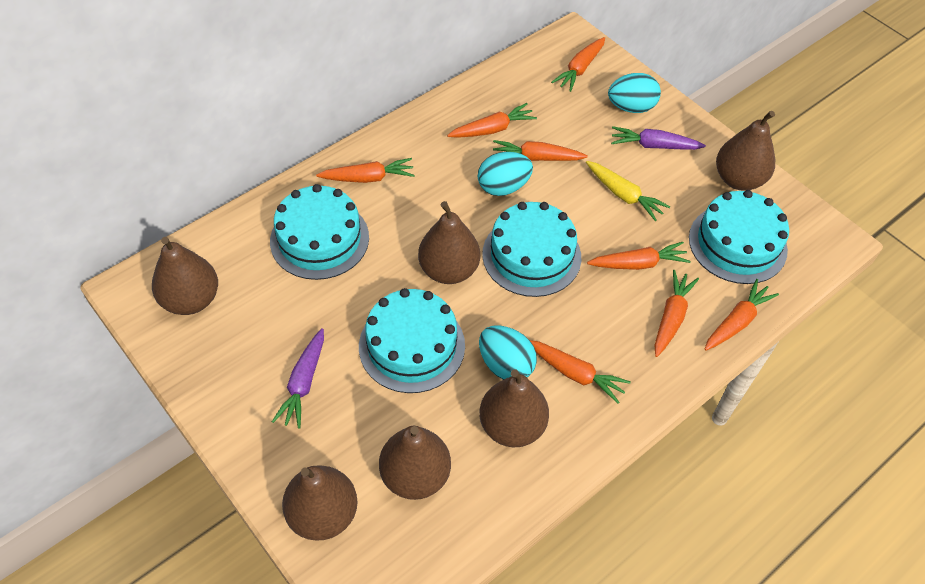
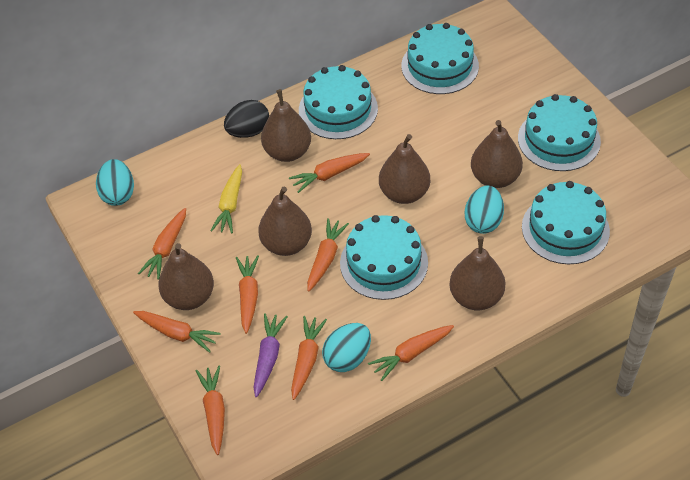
black egg: none = 0 -> [224,100,269,138] = 1
purple carrot: [272,328,324,429] [611,126,706,150] = 2 -> [254,313,288,397] = 1
turquoise cake: [270,184,369,280] [359,288,465,393] [482,202,581,297] [689,190,789,284] = 4 -> [299,65,378,139] [340,215,428,300] [401,23,479,94] [518,94,601,171] [522,181,610,264] = 5

